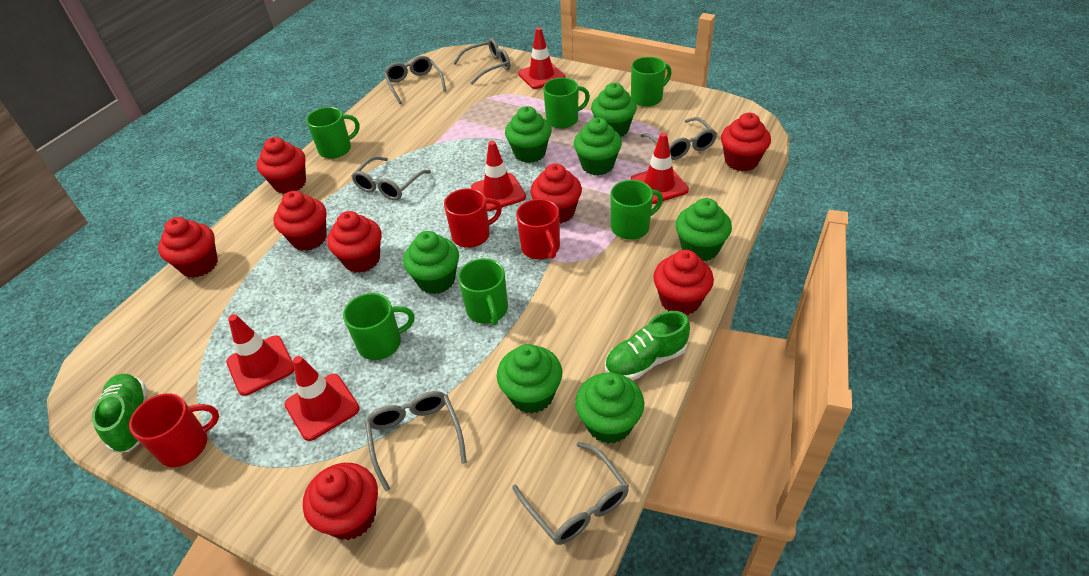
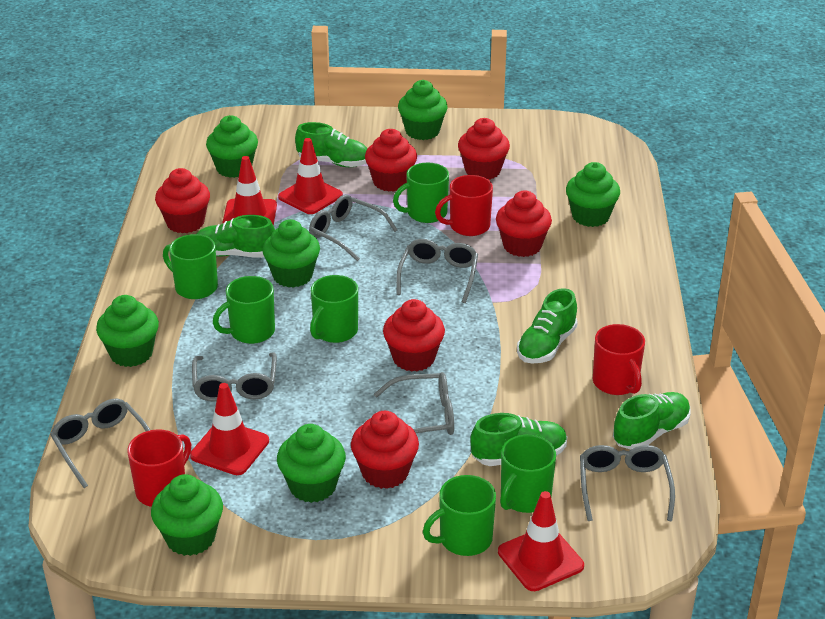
green shoe: [92,374,146,452] [605,311,690,381] = 2 -> [196,215,275,258] [295,122,368,167] [470,413,567,466] [517,288,578,363] [613,392,691,450] = 5
red cupcake: [158,217,218,278] [257,137,306,194] [274,191,327,251] [303,463,378,540] [327,211,382,273] [530,164,582,224] [653,250,714,315] [721,113,771,171] = 8 -> [155,168,210,233] [351,411,419,489] [365,129,417,192] [383,299,445,372] [458,118,510,180] [496,191,552,257] = 6
red traffic cone: [226,314,294,396] [284,356,360,441] [471,141,526,211] [518,27,565,89] [631,132,689,204] = 5 -> [190,383,269,475] [222,156,277,226] [278,138,343,214] [498,491,584,591] = 4

